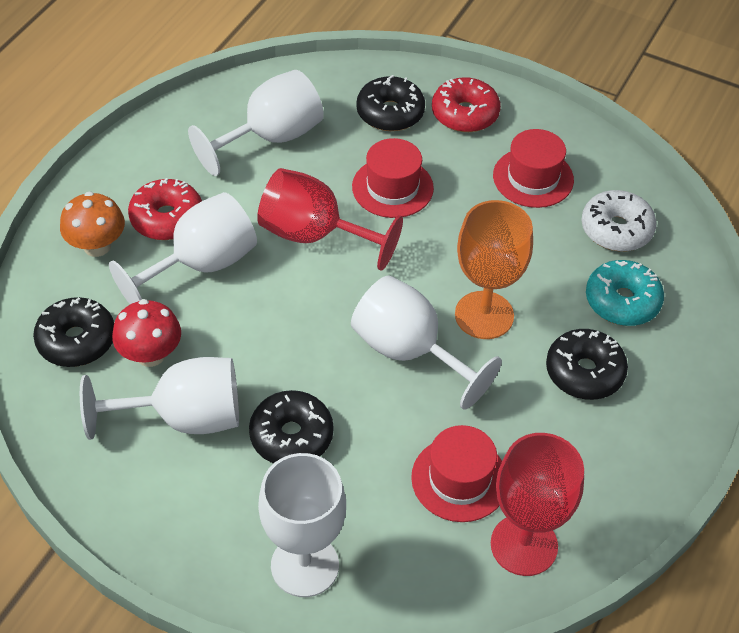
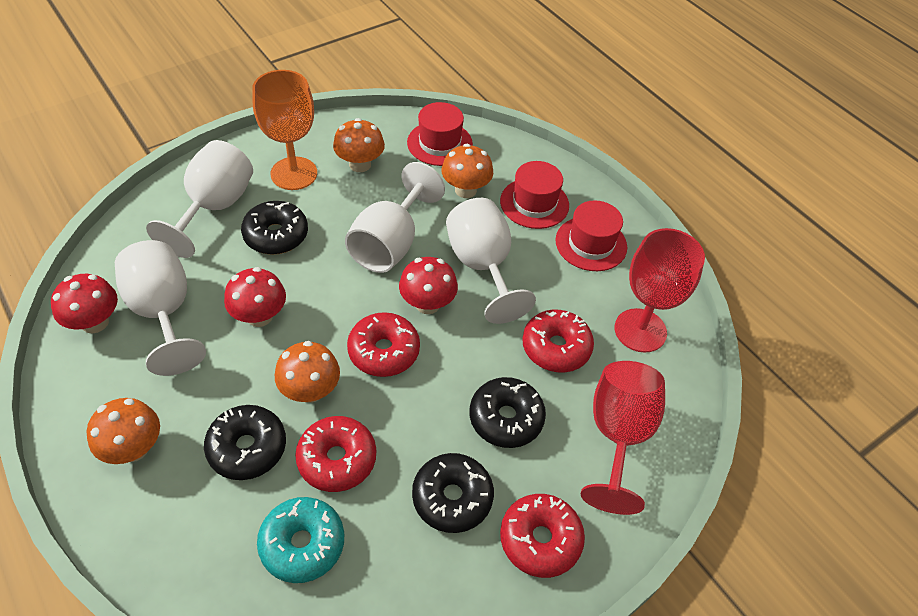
orange mushroom: [60,192,125,257] = 1 -> [87,398,160,464] [275,341,340,403] [333,118,385,172] [442,144,493,198] = 4
red donut: [128,178,202,240] [432,77,501,132] = 2 -> [295,416,376,492] [347,312,420,377] [500,494,585,578] [522,310,594,372] = 4
red mushroom: [112,299,181,367] = 1 -> [51,274,118,334] [224,267,286,327] [399,257,458,314] = 3
white donut: [581,190,656,252] = 1 -> none = 0
white goblet: [80,357,239,440] [109,192,257,304] [188,70,324,176] [258,453,346,597] [351,275,502,410] = 5 -> [115,240,206,376] [146,140,253,258] [345,162,445,273] [446,198,536,324] = 4

